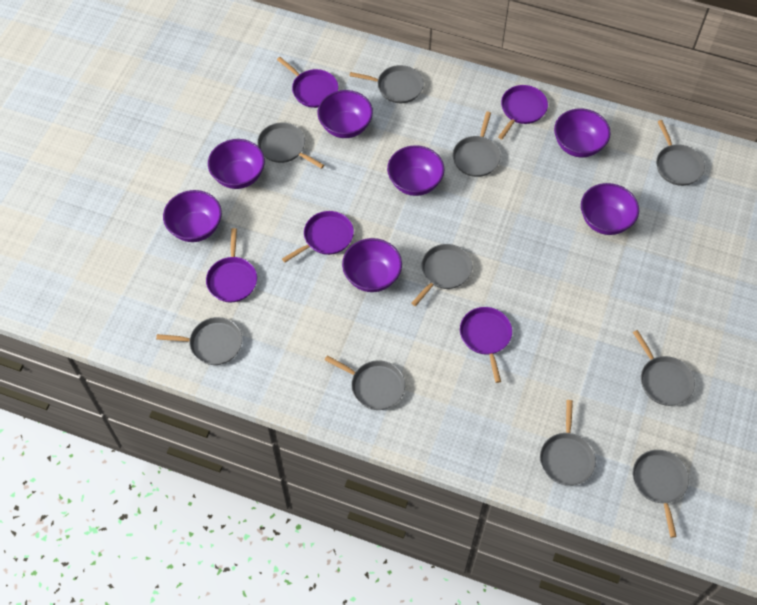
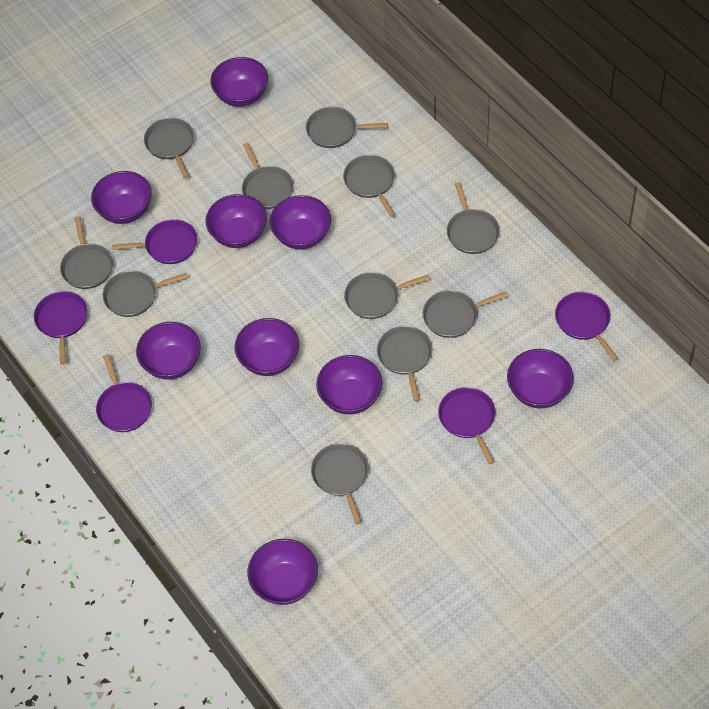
grey pan: [156,317,242,365] [257,122,324,169] [325,355,405,410] [349,65,424,103] [412,244,472,306] [453,112,501,177] [540,400,596,486] [632,450,689,538] [633,330,695,406] [656,120,705,186] = 10 -> [60,216,113,289] [103,271,188,317] [144,118,194,178] [242,143,294,209] [306,107,388,148] [311,443,369,525] [343,155,396,217] [344,272,430,319] [377,326,432,402] [423,290,509,338] [447,182,500,254] = 11
purple bowl: [163,190,222,242] [208,139,265,189] [317,90,373,138] [342,238,402,292] [387,145,444,196] [554,109,611,157] [581,183,639,235] = 7 -> [91,171,152,224] [136,322,201,380] [206,194,267,248] [210,57,268,107] [235,318,299,376] [247,539,318,605] [269,195,331,249] [316,355,382,415] [507,349,574,408] = 9

